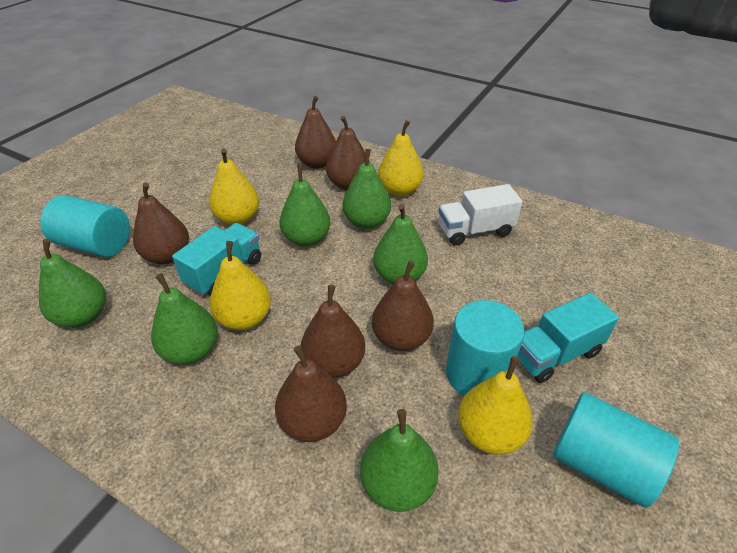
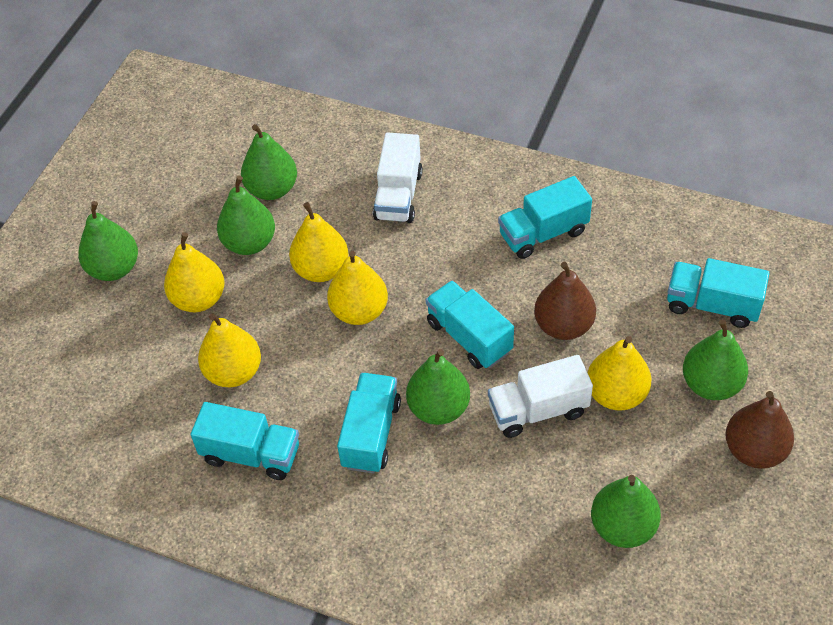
brown pear: [133,183,189,264] [275,345,347,442] [295,96,336,169] [301,285,365,378] [326,116,370,190] [372,261,434,351] = 6 -> [534,262,596,340] [725,391,794,469] = 2
turquoise cylinder: [40,195,130,257] [446,300,525,396] [553,392,679,508] = 3 -> none = 0
turquoise truck: [172,223,261,296] [517,293,619,383] = 2 -> [191,402,299,480] [337,373,401,474] [426,281,514,369] [498,176,592,259] [667,258,770,328] = 5
white truck: [438,184,523,246] = 1 -> [373,132,423,223] [488,355,593,438] = 2
yellow pear: [209,148,259,225] [210,241,271,330] [378,120,423,197] [458,356,533,455] = 4 -> [164,232,225,312] [198,313,261,387] [289,202,349,282] [327,251,388,325] [588,336,651,410] = 5

